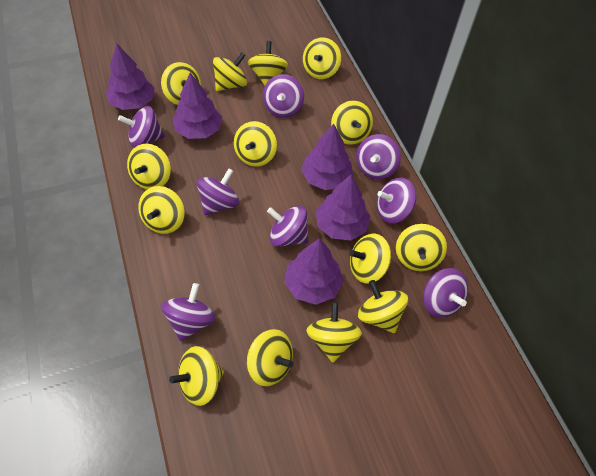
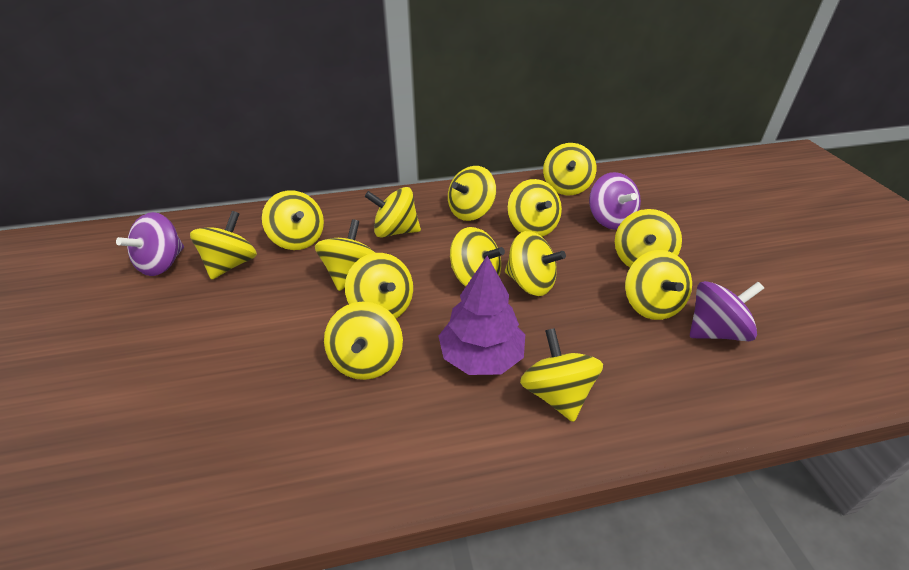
purple spinning top: [118,106,165,148] [161,283,215,342] [196,168,239,215] [263,74,304,118] [267,206,309,247] [356,134,401,180] [377,177,416,223] [423,268,468,318] = 8 -> [116,212,184,276] [589,172,641,230] [690,281,764,341] = 3
purple tree: [106,43,155,110] [173,73,222,139] [285,238,344,305] [301,124,353,190] [316,174,370,241] = 5 -> [439,256,525,375] = 1

